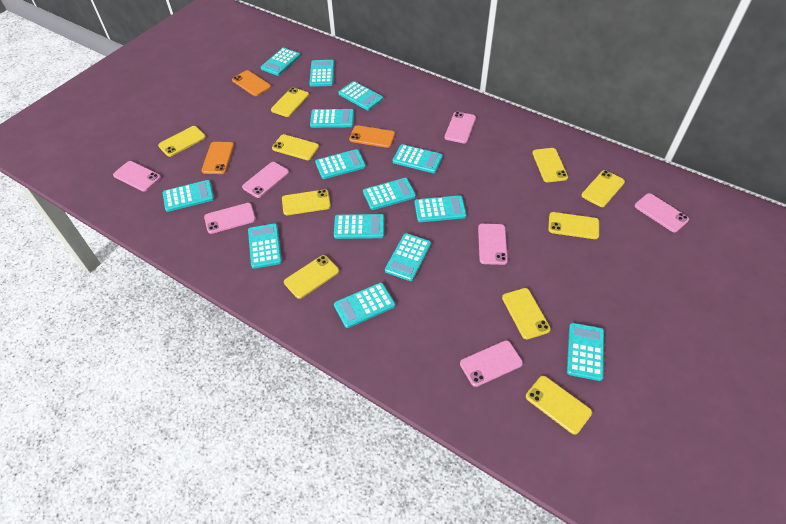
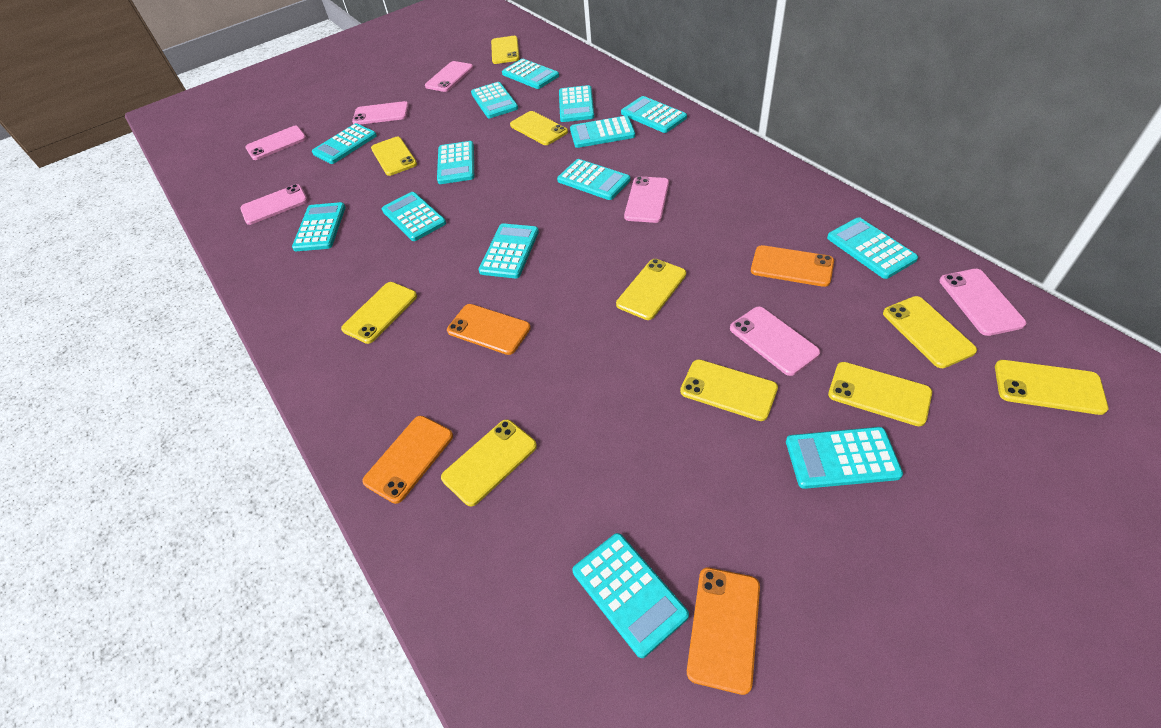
orange phone: [202,142,234,174] [232,70,271,96] [349,125,395,148] = 3 -> [362,416,453,504] [447,304,531,355] [687,568,760,695] [751,245,834,287] = 4

